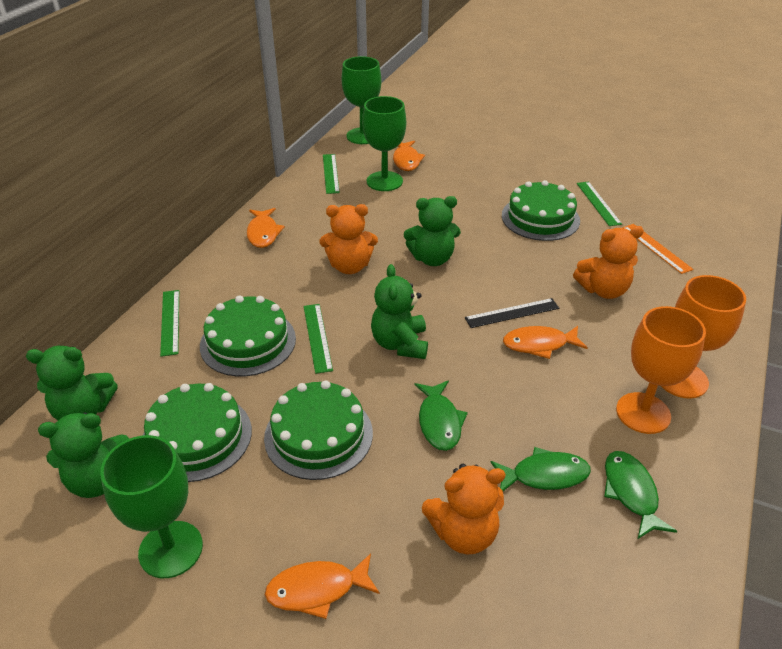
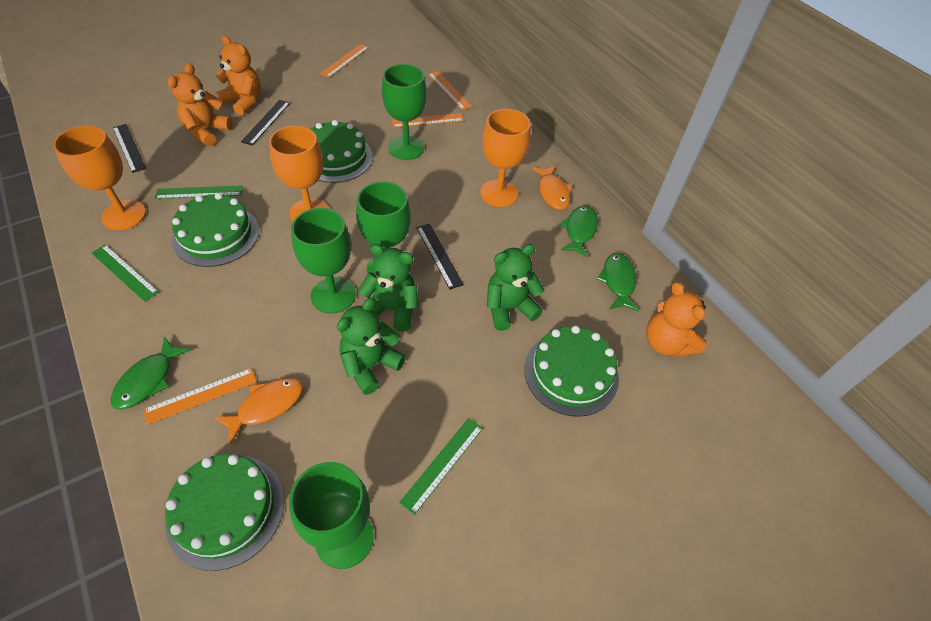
black ruler: [465,298,559,328] = 1 -> [113,124,146,173] [241,100,290,145] [416,223,464,289] = 3
green goblet: [100,435,203,578] [342,56,381,144] [362,96,406,191] = 3 -> [289,462,374,569] [291,208,356,314] [356,181,411,274] [382,64,427,160] = 4
green ruler: [160,290,179,357] [304,304,333,374] [323,154,340,194] [577,182,622,226] = 4 -> [91,245,159,302] [155,185,243,199] [399,418,483,515] = 3
green teddy bear: [26,346,118,420] [38,412,129,498] [371,264,428,359] [404,196,461,266] = 4 -> [337,298,406,395] [358,244,418,332] [487,244,544,331] = 3
orange fish: [247,208,285,248] [265,553,380,619] [393,141,425,171] [503,326,588,359] = 4 -> [214,378,303,445] [532,165,573,210] = 2
orange goblet: [616,306,706,434] [661,275,746,399] = 2 -> [53,125,146,230] [269,126,330,222] [480,109,531,207] = 3
orange ruler: [623,224,693,274] = 1 -> [143,368,257,425] [320,44,369,78] [391,113,464,128] [428,71,472,110] = 4

